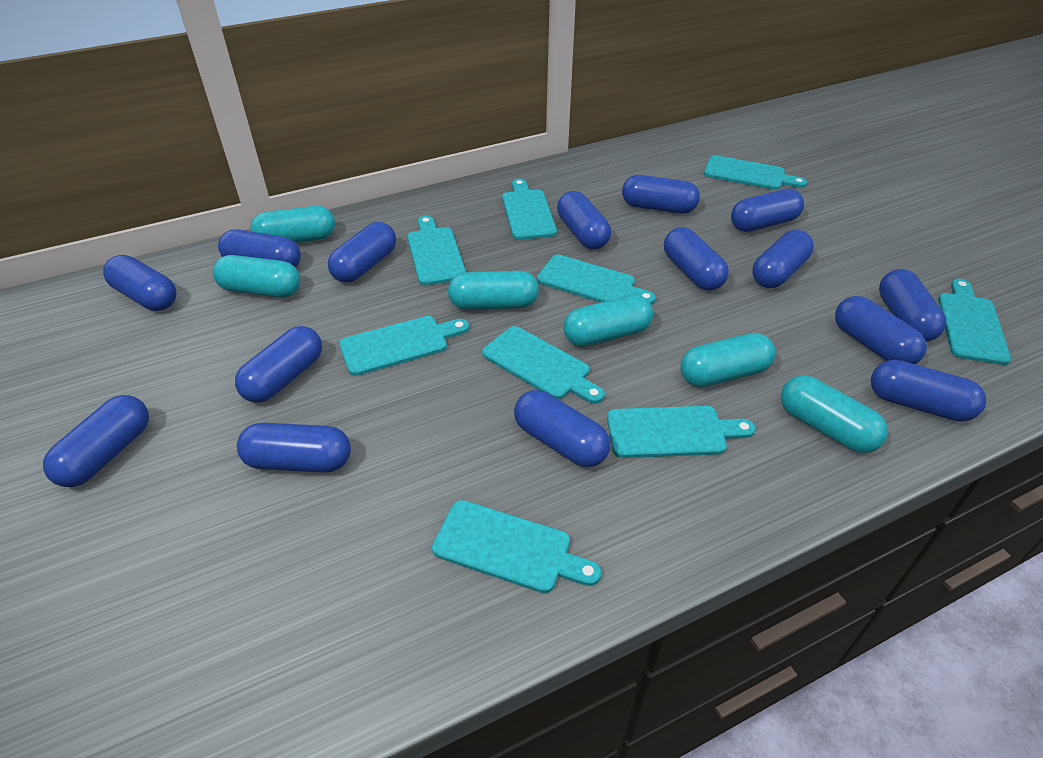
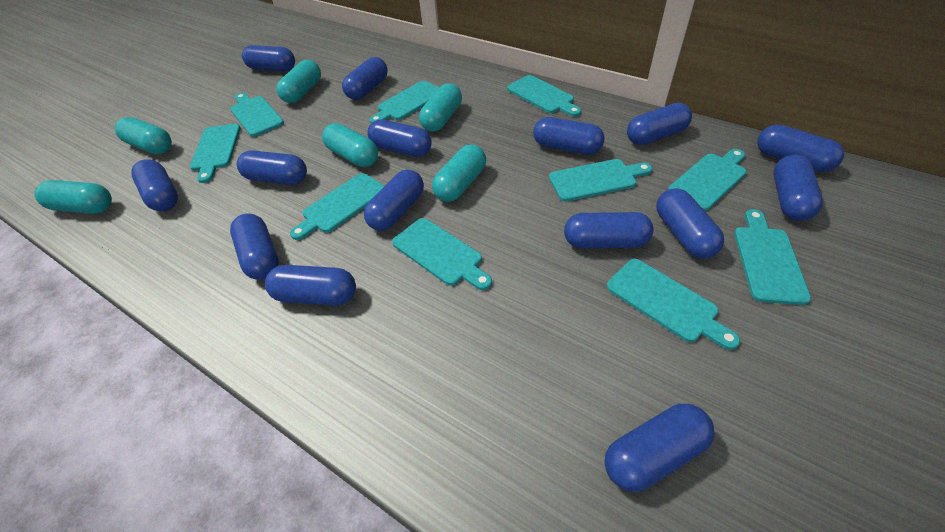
turquoise cutting board: [339,316,469,376] [407,216,466,285] [432,500,601,593] [482,326,605,404] [502,179,557,240] [537,255,656,305] [607,406,756,458] [704,155,807,190] [938,279,1011,365] = 9 -> [190,124,241,183] [230,93,284,137] [290,173,384,240] [369,81,439,123] [392,218,492,290] [507,75,581,117] [549,159,652,202] [607,259,740,350] [668,149,747,211] [734,209,811,305] = 10

